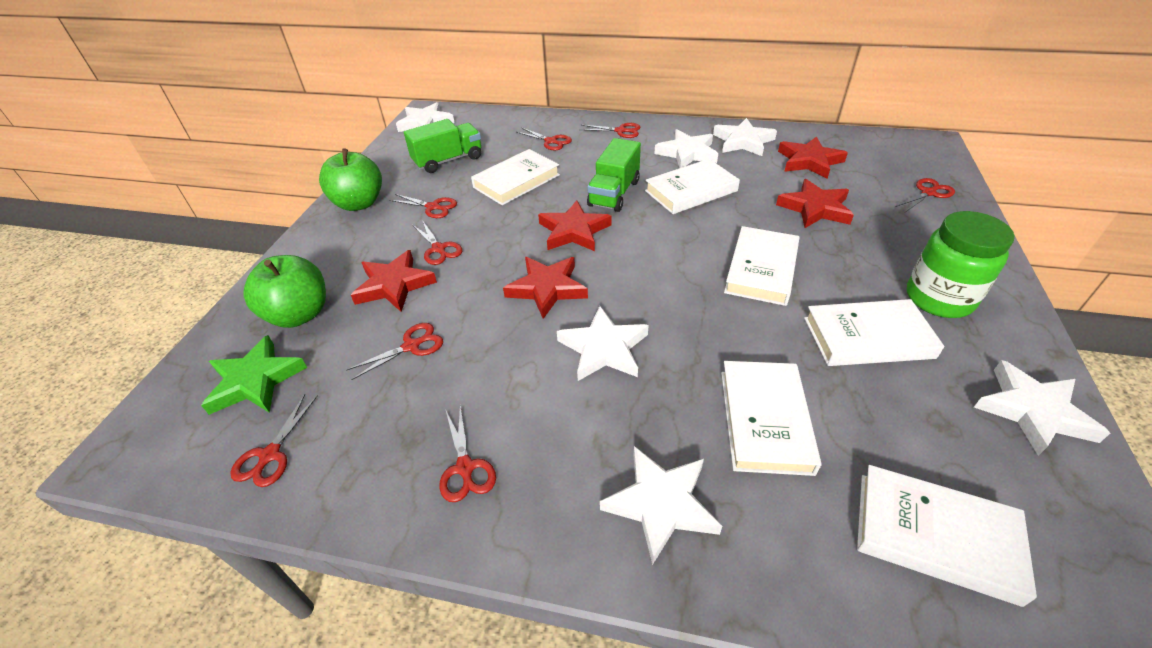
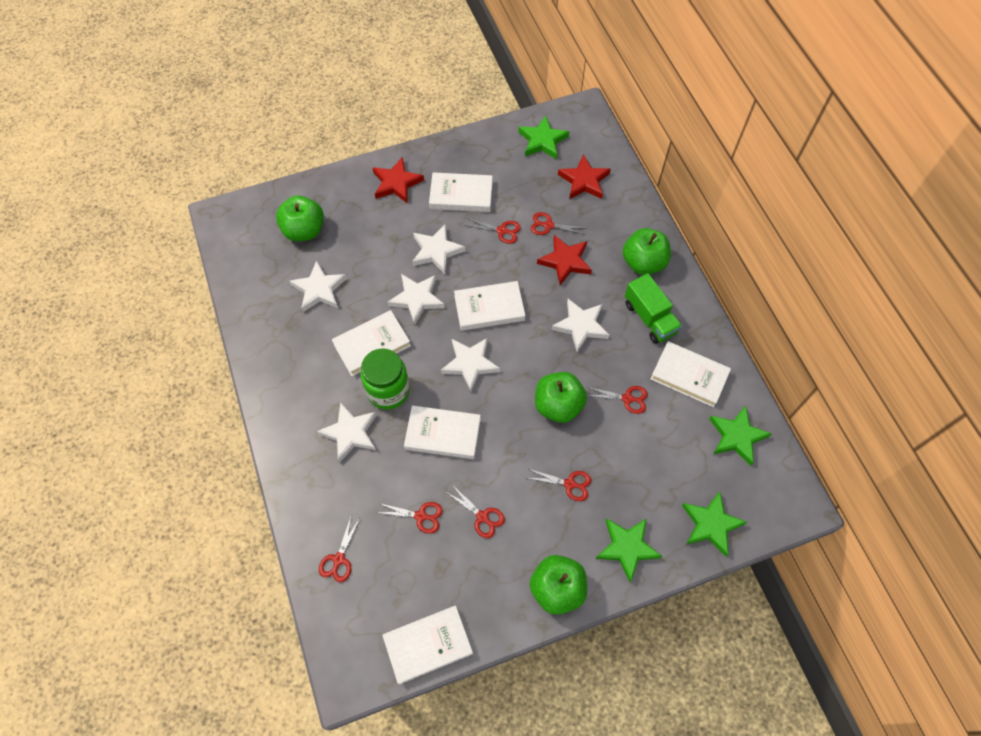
green apple: [244,255,326,328] [319,148,382,211] = 2 -> [276,196,324,241] [530,555,587,615] [535,372,587,423] [623,228,671,275] = 4
green star: [201,335,307,415] = 1 -> [518,115,569,159] [596,518,662,582] [682,491,747,557] [709,405,771,466] = 4
green truck: [404,119,481,173] [587,138,641,212] = 2 -> [625,273,682,344] = 1
red scissors: [230,394,317,487] [346,323,443,380] [389,194,457,218] [413,220,462,265] [439,405,496,502] [516,127,572,151] [579,123,640,138] [895,178,955,212] = 8 -> [319,517,360,582] [376,502,443,534] [446,486,505,538] [465,218,521,244] [528,469,591,501] [531,212,584,235] [587,386,648,414] = 7
red star: [351,250,437,312] [503,257,588,319] [538,200,612,251] [776,179,854,228] [778,136,848,179] = 5 -> [373,157,424,204] [537,235,592,285] [558,154,611,199] = 3

